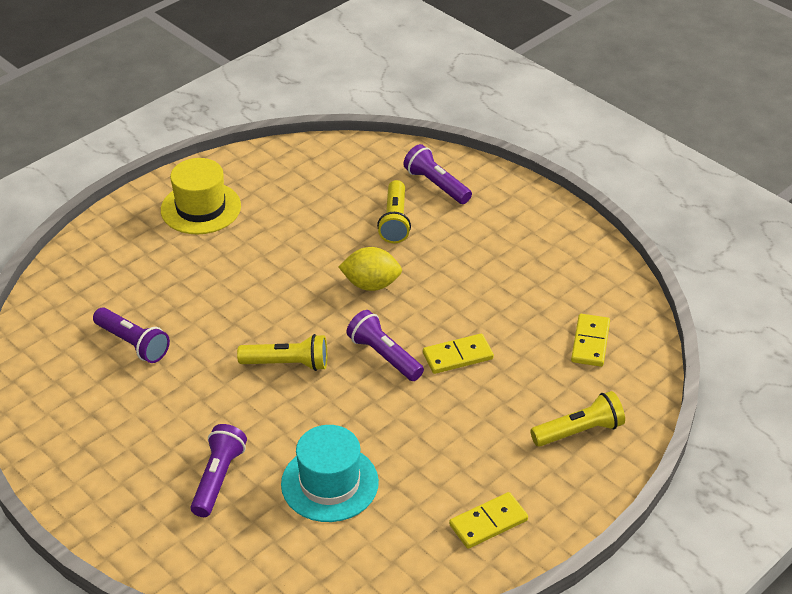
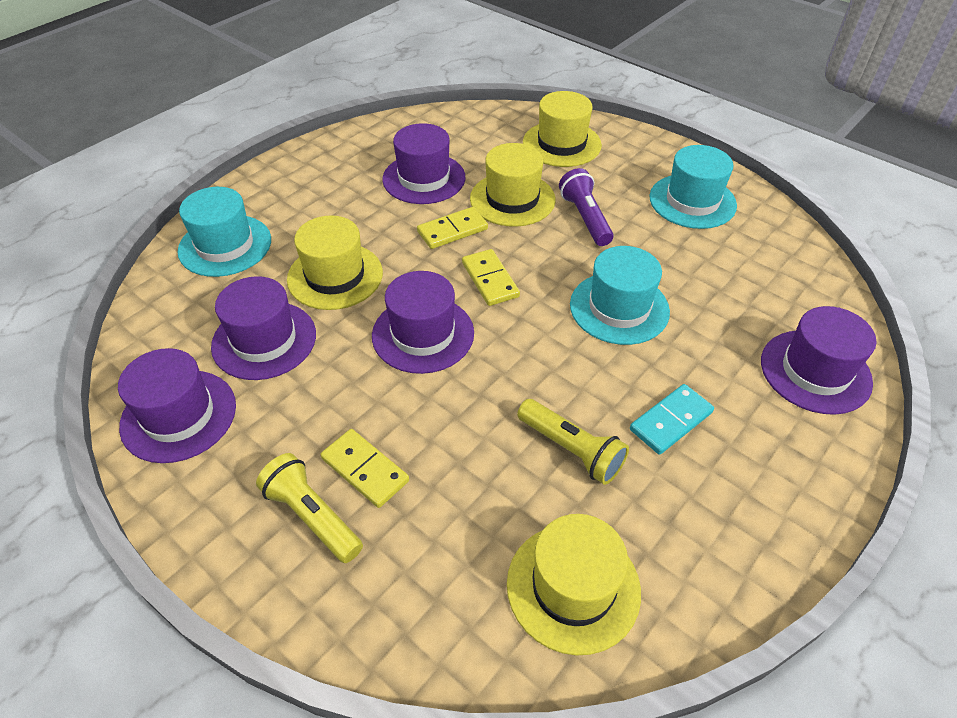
purple flashlight: [93,307,170,363] [191,424,247,517] [346,310,424,381] [403,144,472,204] = 4 -> [559,168,614,246] = 1
purple hat: none = 0 -> [118,348,236,463] [211,276,316,380] [372,271,474,374] [382,123,465,204] [761,306,876,415] = 5
turquoise domino: none = 0 -> [630,384,714,455] = 1
turquoise hat: [281,425,379,522] = 1 -> [178,187,271,277] [570,246,670,345] [649,145,737,229] = 3
yellow flashlight: [237,334,327,371] [377,180,411,243] [530,391,625,447] = 3 -> [256,453,363,563] [517,399,629,485] = 2
yellow hat: [161,158,241,234] = 1 -> [287,215,383,310] [470,143,556,227] [507,514,641,655] [523,91,602,167] = 4
yellow lemon: [339,247,402,291] = 1 -> none = 0

